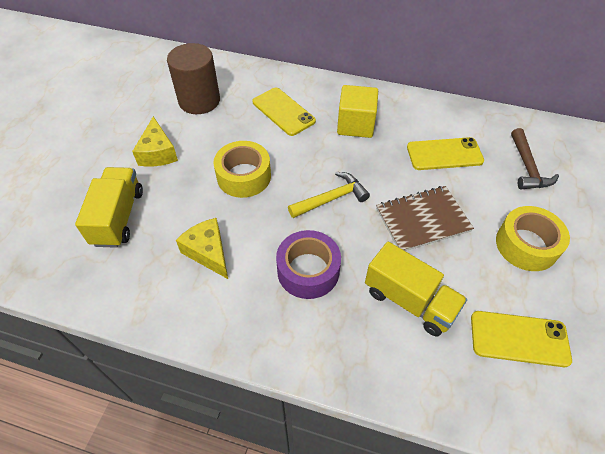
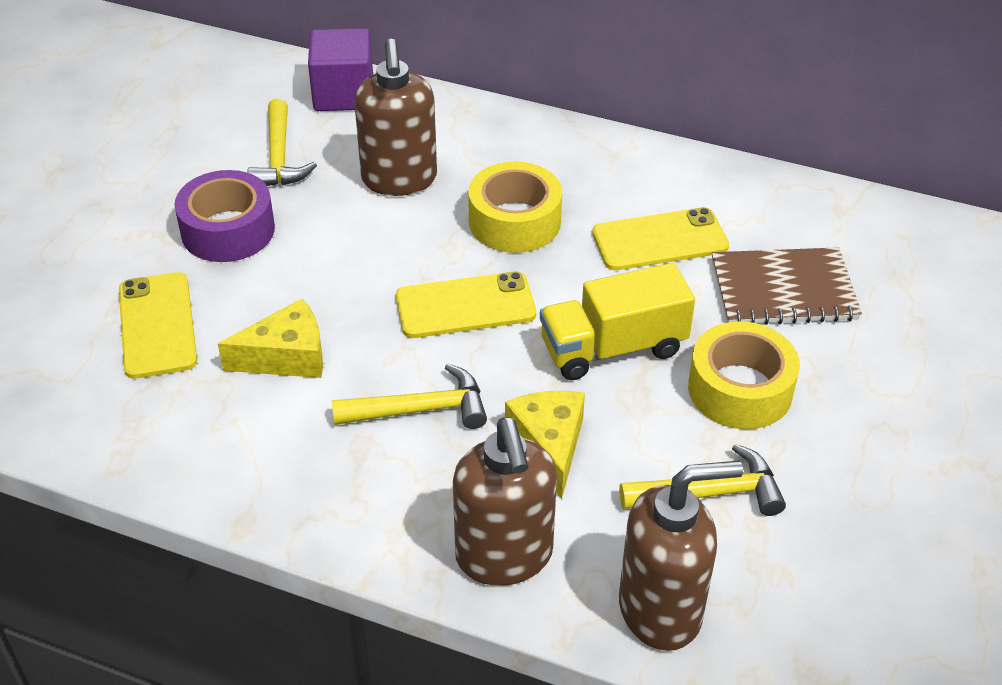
brown cylinder: [167,43,220,114] = 1 -> none = 0
brown hammer: [511,128,559,189] = 1 -> none = 0
brown soap dispenser: none = 0 -> [354,39,437,196] [453,417,557,586] [619,460,743,651] = 3
purple cube: none = 0 -> [308,28,373,111] = 1
yellow cube: [337,85,378,138] = 1 -> none = 0
yellow hammer: [288,172,370,218] = 1 -> [247,99,317,186] [332,364,487,429] [619,444,786,516] = 3
yellow truck: [75,167,143,248] [365,242,467,336] = 2 -> [540,263,695,380] = 1

